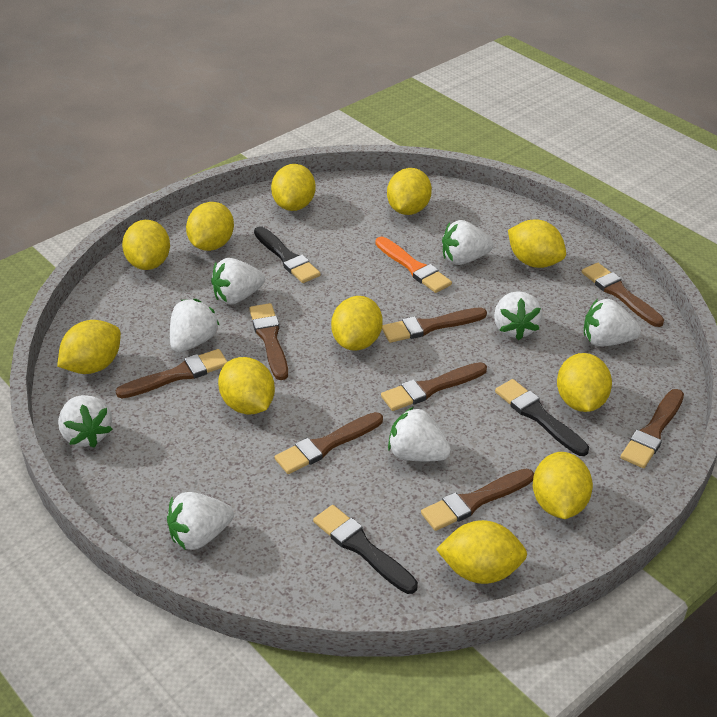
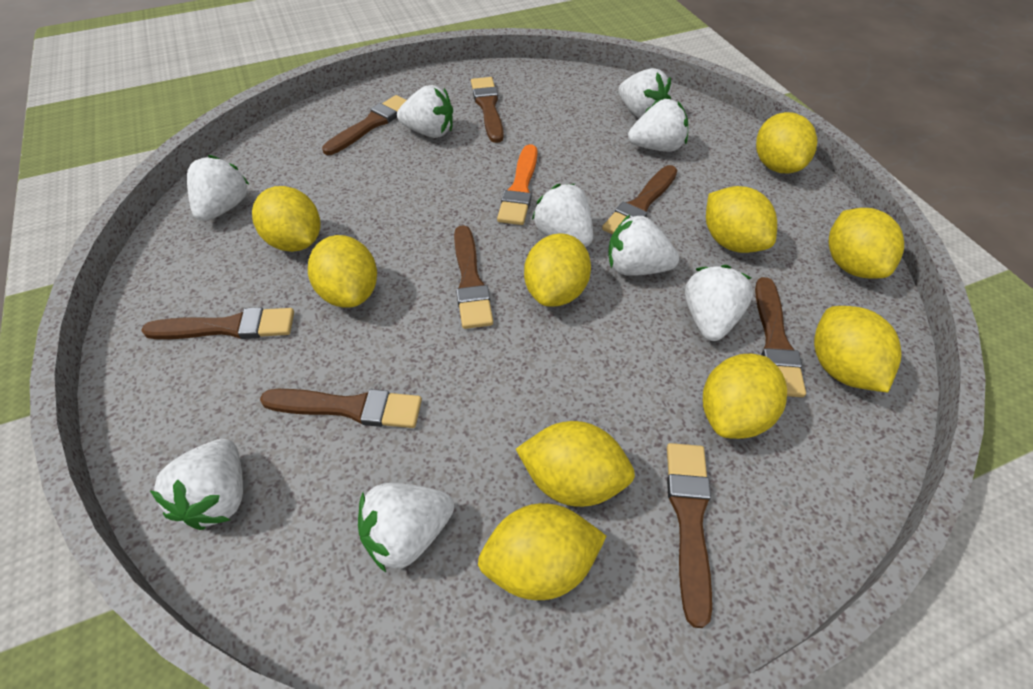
black brush: [254,226,320,283] [313,505,418,594] [495,379,589,456] = 3 -> none = 0
white strawberry: [58,395,113,448] [167,492,234,550] [170,299,219,352] [211,258,265,304] [388,407,451,461] [442,220,493,265] [494,291,542,340] [584,299,641,347] = 8 -> [150,439,243,530] [187,155,250,221] [358,483,454,572] [397,85,453,138] [532,184,593,247] [608,215,679,276] [619,68,671,118] [628,99,688,152] [685,265,753,341] = 9
yellow lemon: [57,320,121,374] [122,220,170,270] [186,202,234,251] [218,357,275,414] [271,164,316,211] [331,296,383,351] [387,168,432,215] [436,520,527,584] [508,219,566,268] [533,452,593,519] [557,353,612,412] = 11 -> [252,186,320,252] [308,235,377,308] [478,503,606,600] [516,421,635,507] [524,233,591,307] [703,354,787,439] [706,186,777,253] [756,112,817,173] [814,306,902,393] [829,208,904,278] = 10

